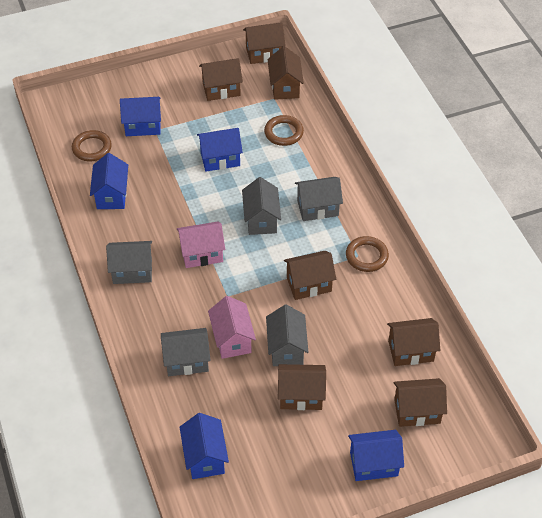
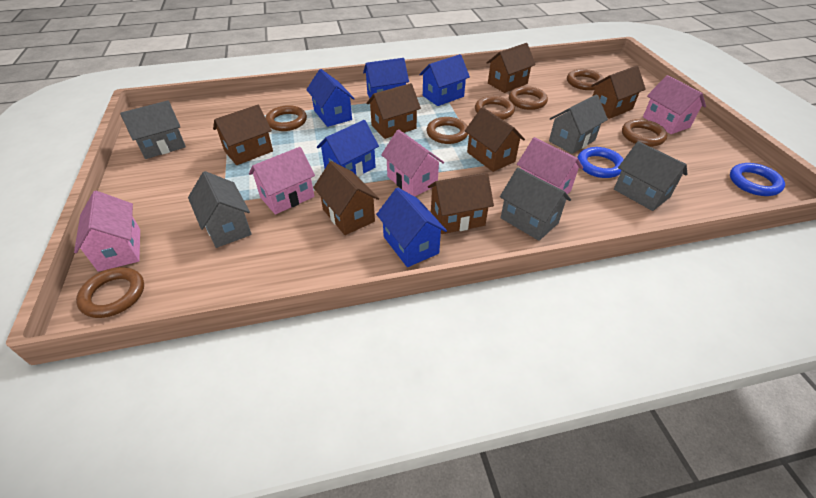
blue ring: none = 0 -> [577,147,624,178] [730,163,785,196] = 2
brown ring: [72,130,112,161] [264,115,304,146] [346,236,389,272] = 3 -> [76,267,144,318] [265,105,307,131] [427,117,468,144] [475,96,515,120] [509,86,548,110] [567,69,604,90] [622,119,667,147] = 7
pink house: [177,221,225,268] [208,296,256,359] = 2 -> [74,191,140,272] [249,147,315,215] [381,129,444,197] [517,137,583,194] [643,75,706,134] = 5

